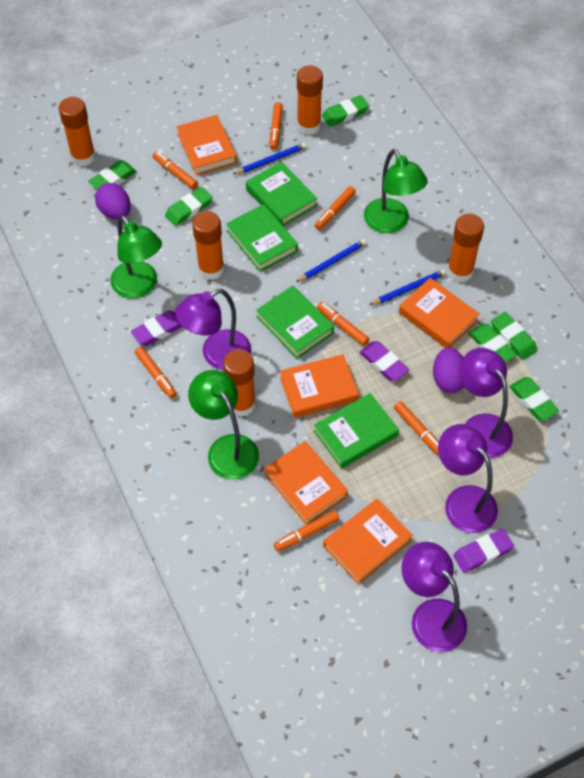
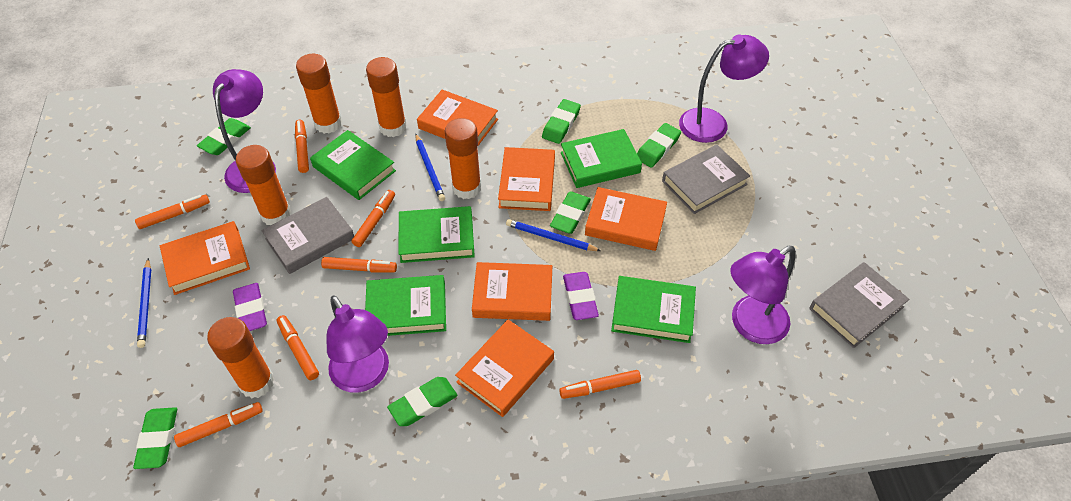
green book: [226,204,298,272] [246,162,317,226] [256,286,334,359] [314,393,399,469] = 4 -> [310,130,396,200] [365,275,446,336] [398,206,475,263] [561,129,642,188] [611,276,696,343] = 5
green lamp: [110,215,162,298] [188,370,259,479] [364,149,428,233] = 3 -> none = 0
grey book: none = 0 -> [261,197,354,274] [662,145,750,214] [809,262,909,348] = 3
orange book: [177,115,237,176] [264,441,348,525] [280,354,359,418] [323,499,413,585] [399,278,480,348] = 5 -> [160,221,250,295] [417,90,498,146] [455,319,554,417] [472,262,552,321] [498,147,555,211] [585,187,667,251] = 6
purple egg: [95,183,131,219] [433,348,464,393] = 2 -> none = 0
purple eraser: [131,311,182,346] [359,341,409,381] [453,529,514,573] = 3 -> [233,283,267,331] [563,272,599,320] = 2

